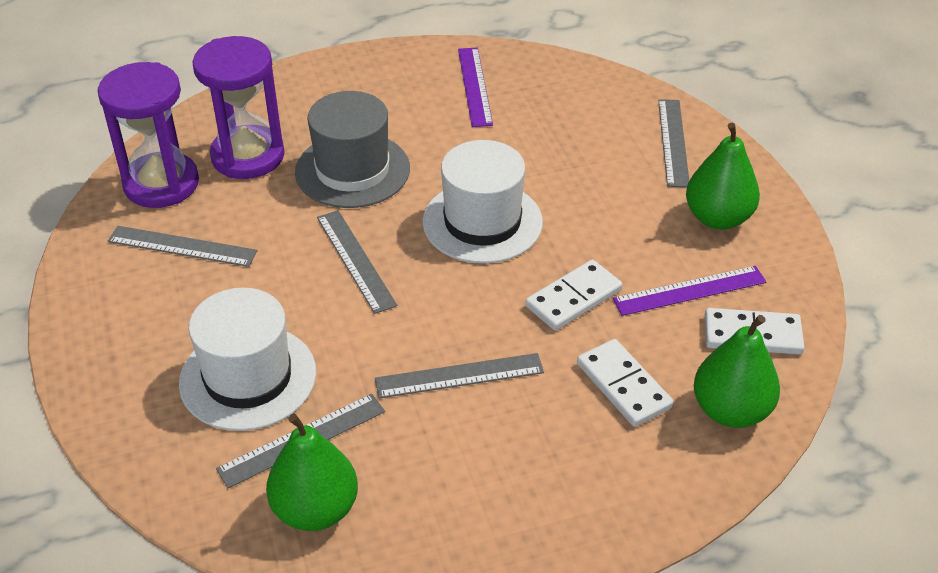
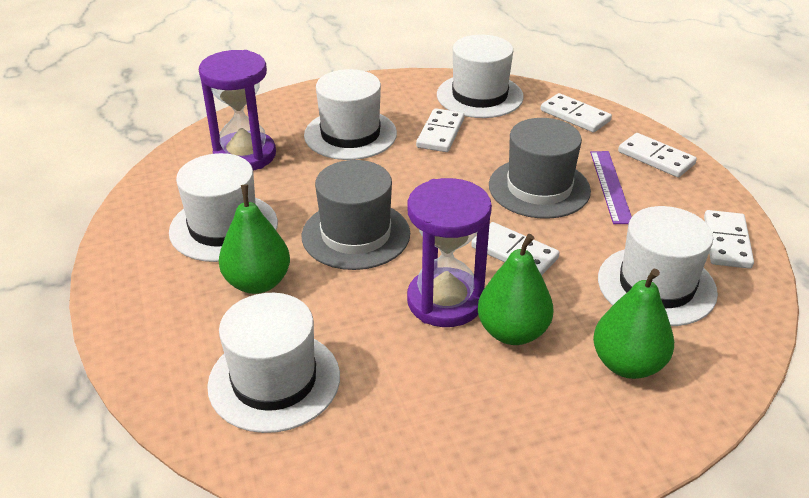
grey hat: [295,91,410,208] = 1 -> [302,160,410,270] [489,118,591,219] = 2
grey ruler: [108,226,257,267] [216,394,385,488] [317,210,397,314] [375,353,544,398] [658,99,689,187] = 5 -> none = 0
purple ruler: [458,48,493,127] [613,266,766,316] = 2 -> [590,151,632,224] = 1
white domino: [525,260,622,331] [577,339,673,427] [705,308,804,355] = 3 -> [416,108,464,152] [471,222,559,276] [541,93,612,133] [618,133,697,178] [704,210,754,269] = 5
white hat: [179,288,316,431] [422,140,543,264] = 2 -> [169,153,278,262] [207,293,340,433] [304,69,397,160] [437,35,524,118] [598,206,718,326] = 5

